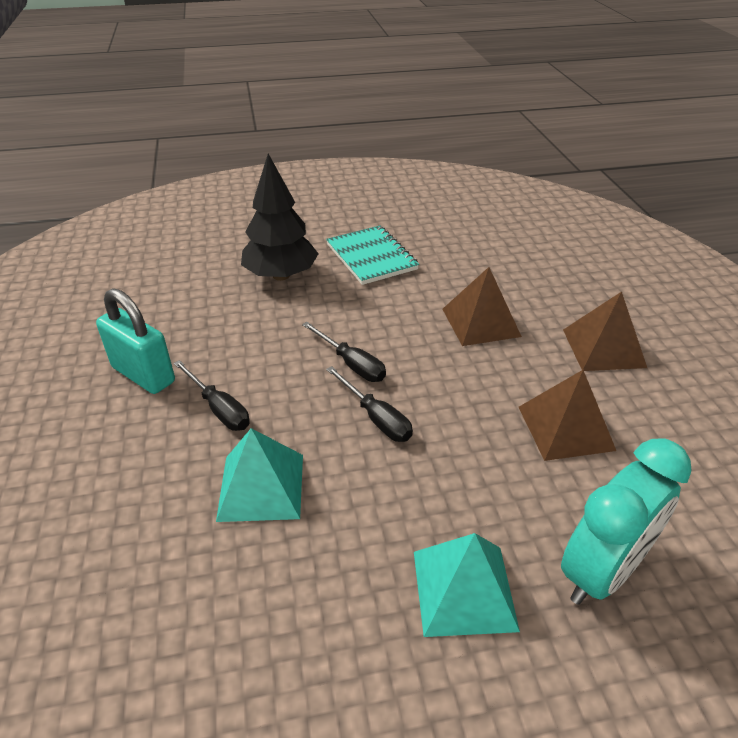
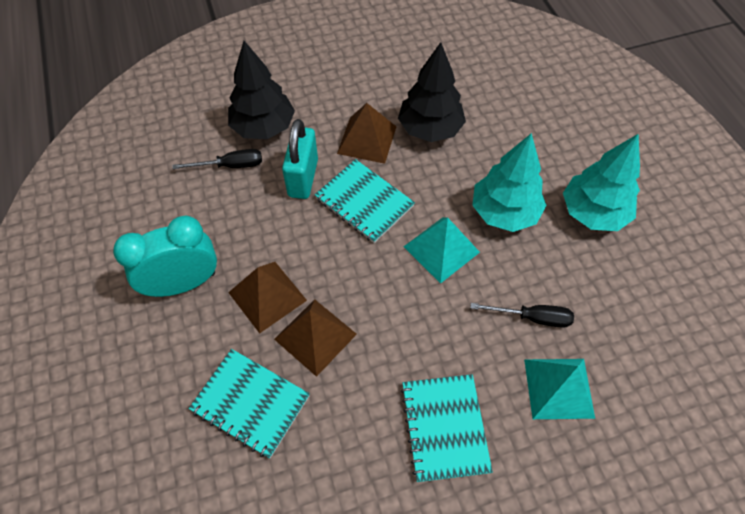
black screwdriver: [173,360,250,431] [302,322,386,382] [326,366,413,442] = 3 -> [173,149,262,169] [470,303,574,328] = 2
black tree: [241,154,318,281] = 1 -> [228,41,295,139] [398,42,466,142] = 2
turquoise notebook: [326,225,419,285] = 1 -> [189,349,310,458] [315,159,415,243] [401,374,493,482] = 3
turquoise tree: none = 0 -> [472,133,547,232] [563,134,640,231] = 2

